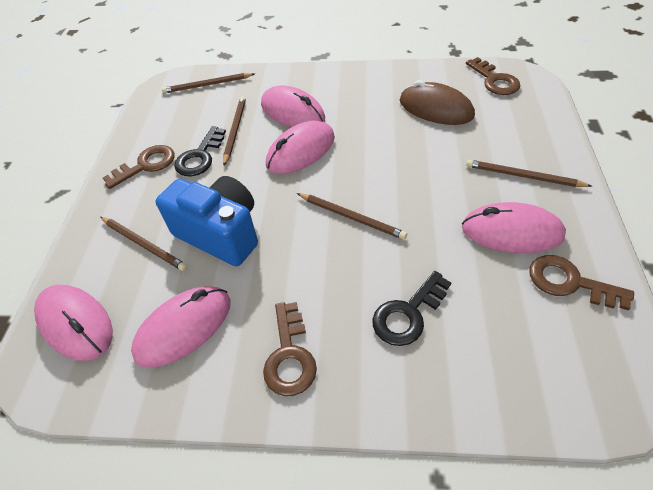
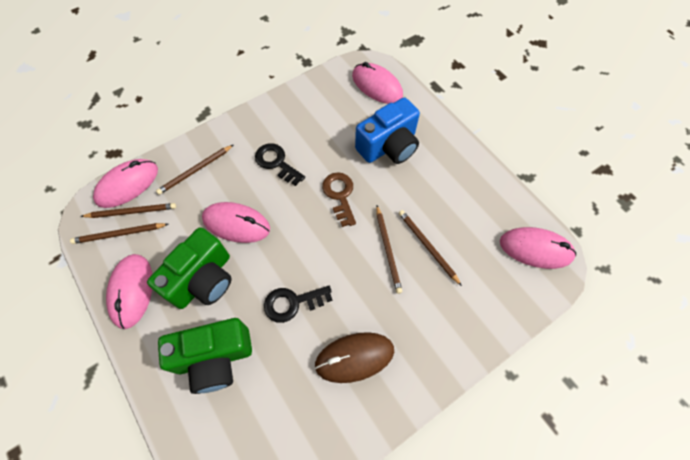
brown key: [103,145,175,189] [263,302,317,396] [466,57,520,95] [529,255,634,310] = 4 -> [322,172,356,227] = 1
green camera: none = 0 -> [147,227,232,309] [158,318,252,394] = 2

